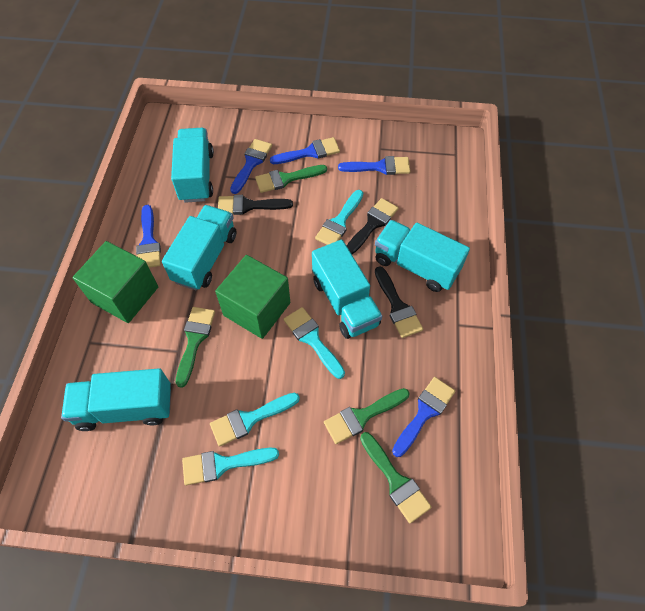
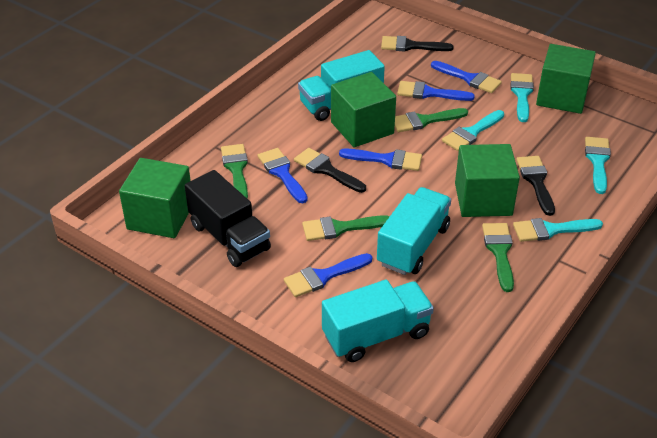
black truck: none = 0 -> [185,170,271,267] = 1
green cube: [73,241,158,323] [215,255,290,339] = 2 -> [119,158,191,238] [331,72,396,147] [455,144,520,217] [536,44,596,114] = 4
turquoise truck: [61,369,171,431] [162,205,236,290] [171,128,214,203] [312,240,382,339] [375,220,470,292] = 5 -> [298,50,385,121] [322,280,434,362] [377,187,451,275] = 3

